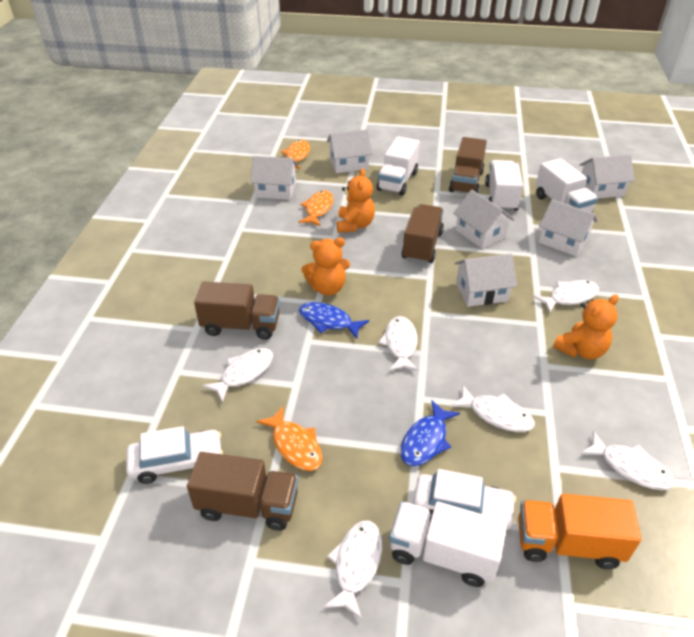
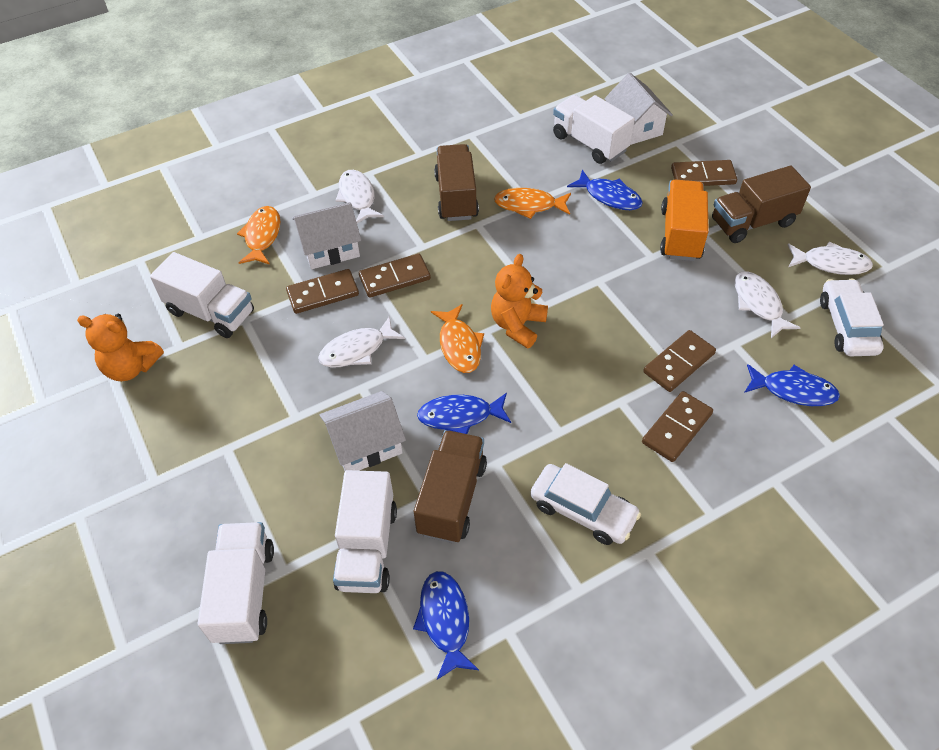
blue fish: [299,302,369,339] [401,400,460,466] = 2 -> [413,571,479,680] [417,393,511,434] [567,169,643,210] [744,364,840,406] = 4
brown domino: none = 0 -> [286,269,359,314] [359,254,431,298] [642,391,713,462] [643,330,716,392] [671,160,737,186] = 5
brown truck: [187,452,298,531] [194,281,280,340] [401,204,444,264] [449,137,487,193] = 4 -> [414,430,487,543] [434,144,479,221] [712,166,811,243] = 3
orange teddy bear: [302,238,350,296] [337,168,375,233] [553,295,619,359] = 3 -> [77,314,164,381] [491,254,548,348] = 2
white fish: [202,348,273,403] [323,521,382,619] [378,316,419,371] [451,385,535,432] [533,280,599,314] [580,431,674,490] = 6 -> [318,316,405,368] [335,170,384,223] [734,271,801,338] [788,242,873,275] = 4
white house: [250,156,298,200] [327,129,372,173] [453,190,514,249] [455,254,517,307] [539,199,597,256] [580,154,635,199] = 6 -> [292,202,361,269] [319,391,406,471] [604,73,673,145] = 3

